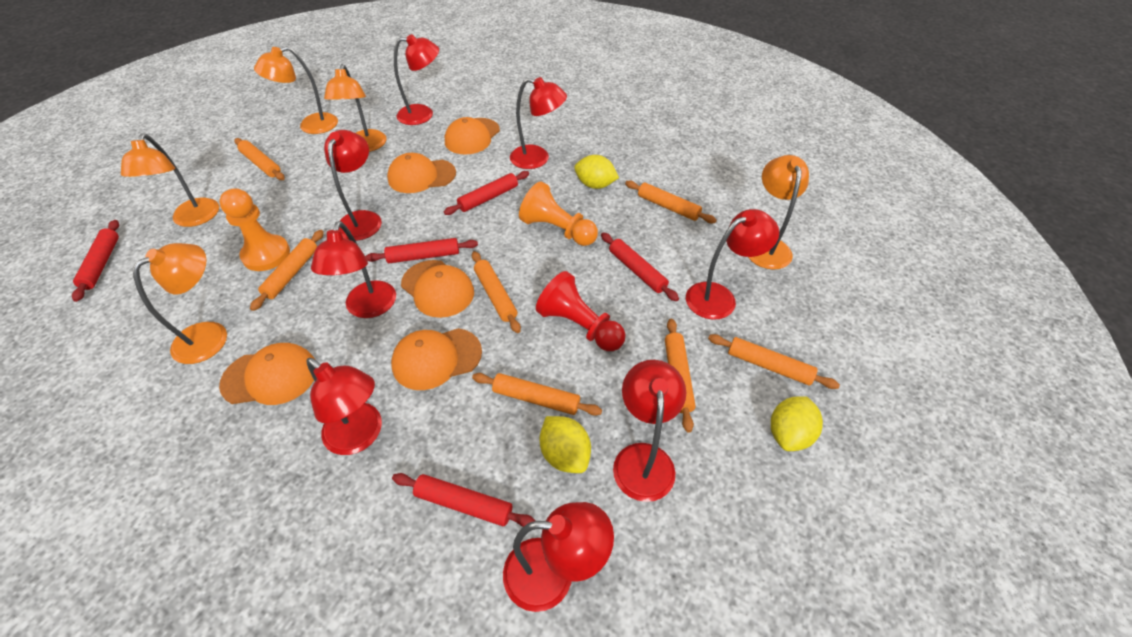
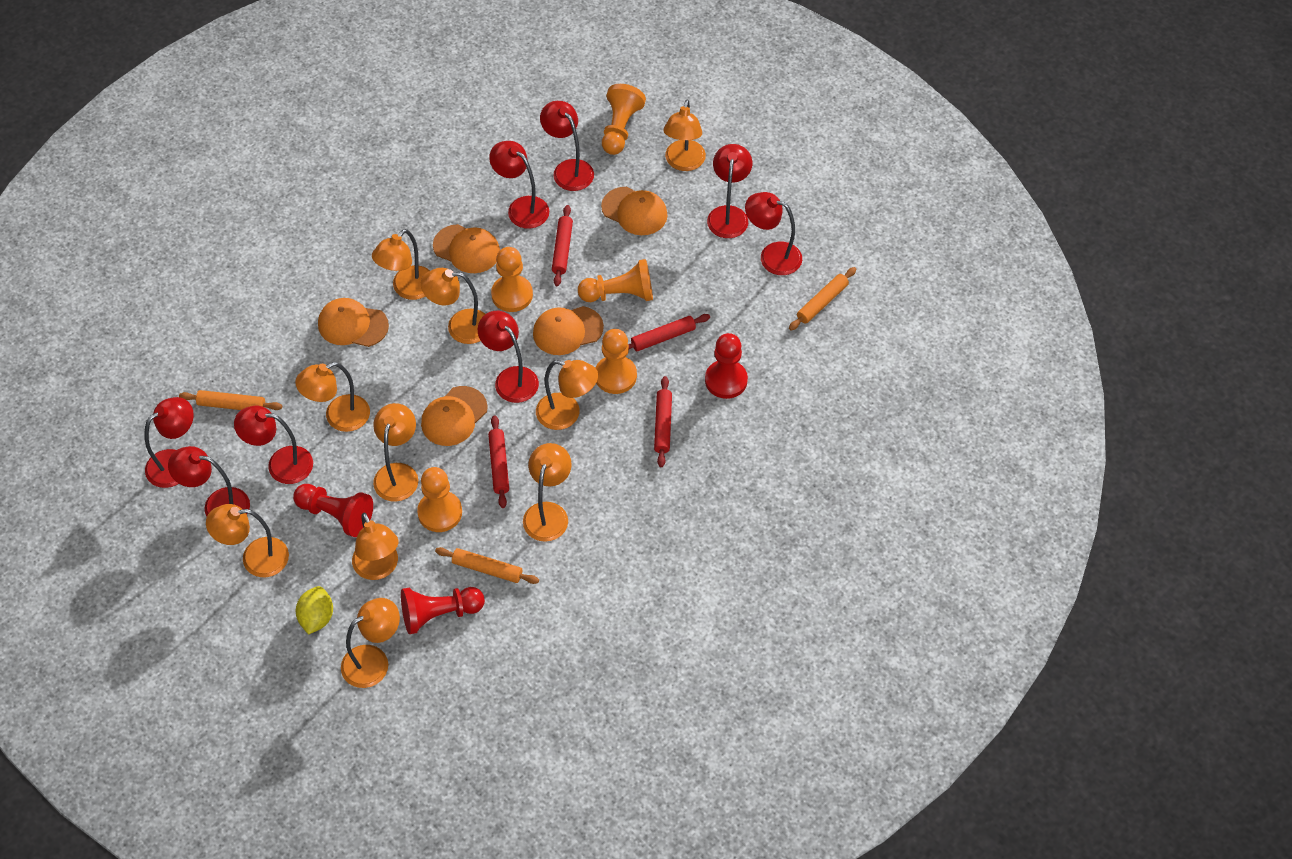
orange lamp: [121,133,219,227] [133,243,227,364] [254,46,338,134] [324,64,386,152] [748,155,809,270] = 5 -> [206,504,289,577] [295,362,370,432] [341,598,400,688] [352,512,399,580] [372,229,430,300] [373,403,418,502] [421,268,485,344] [523,443,572,542] [536,360,598,430] [663,99,706,171] = 10
orange pawn: [219,188,290,271] [519,181,598,246] = 2 -> [417,467,462,532] [491,247,533,312] [578,259,653,302] [595,329,637,394] [602,84,646,155] = 5
orange rolling pin: [234,138,285,180] [250,230,324,311] [472,251,521,333] [472,373,602,416] [625,180,717,223] [665,319,696,433] [708,334,840,389] = 7 -> [179,390,282,410] [435,547,539,584] [789,267,856,331] = 3
red pawn: [536,271,626,351] = 1 -> [293,484,373,537] [401,587,485,634] [705,333,748,399] = 3
red rolling pin: [72,220,119,302] [365,238,478,263] [392,473,536,527] [444,171,529,215] [601,233,679,301] = 5 -> [488,415,509,508] [552,205,573,286] [628,314,710,351] [654,376,672,467] = 4
yellow lemon: [539,416,591,473] [574,155,619,189] [771,396,823,451] = 3 -> [296,586,333,635] = 1

